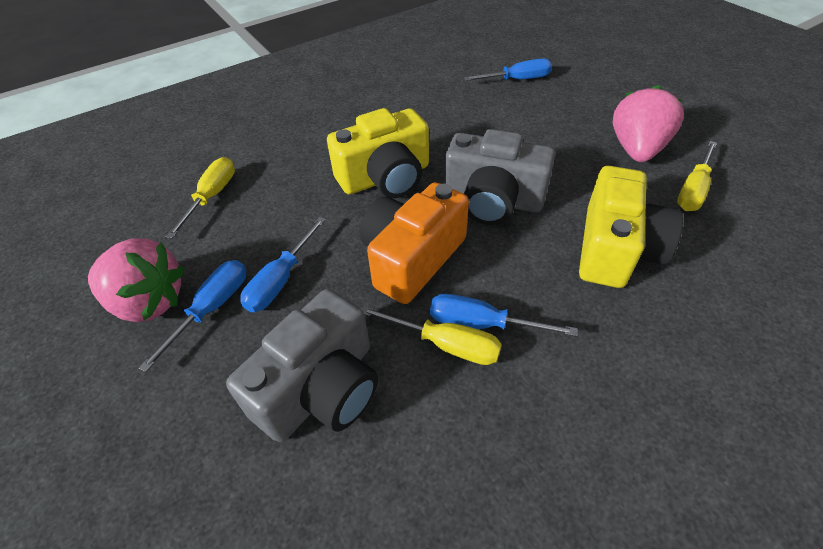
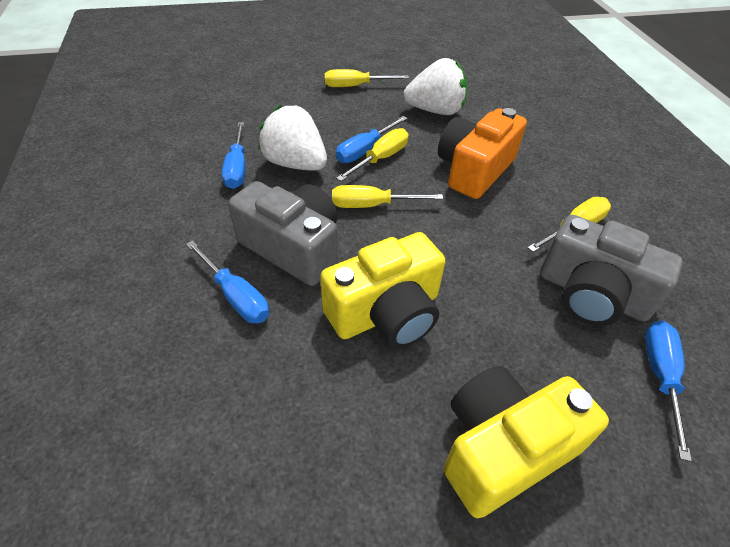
pink strawberry: [88,238,185,322] [612,85,684,162] = 2 -> none = 0
white strawberry: none = 0 -> [258,105,327,171] [403,58,468,115] = 2
yellow screwdriver: [166,157,235,239] [361,306,502,365] [677,141,717,211] = 3 -> [324,69,409,87] [332,185,443,208] [336,128,408,181] [527,197,611,252] = 4

